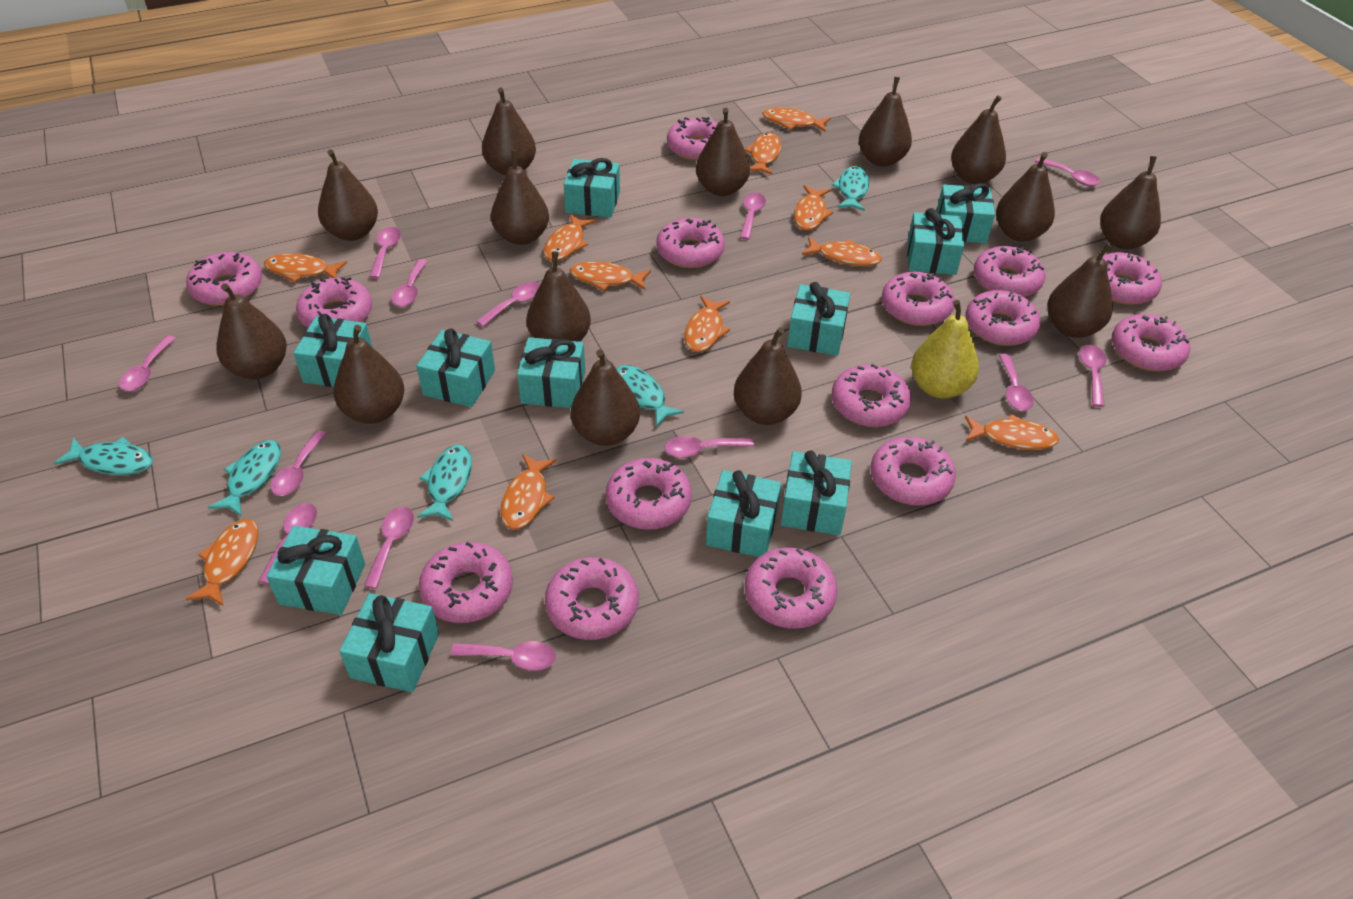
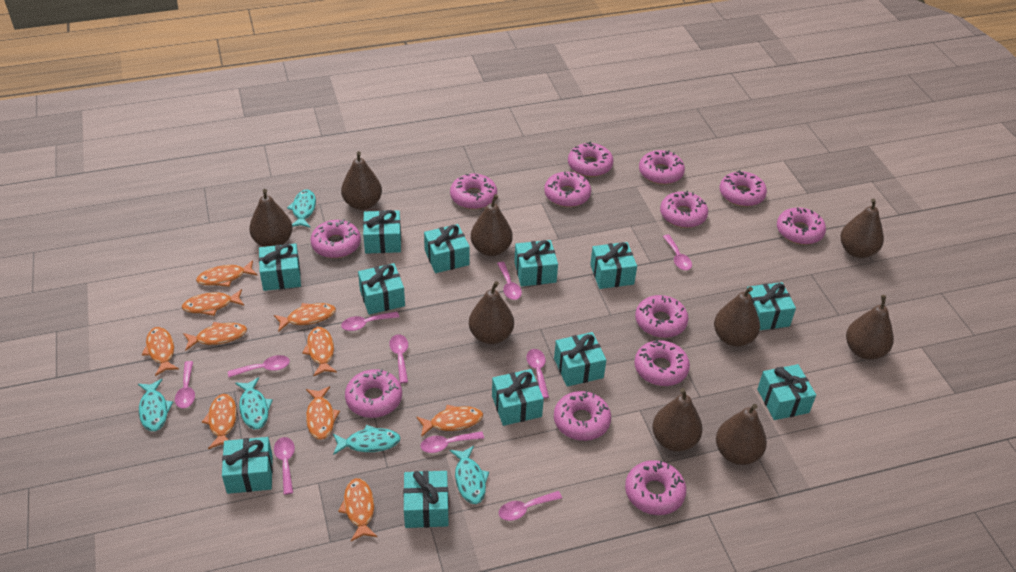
brown pear: [216,283,287,379] [318,149,378,241] [334,325,404,424] [482,88,536,175] [491,150,549,245] [526,251,591,342] [571,349,640,446] [696,108,750,196] [734,327,802,425] [859,77,912,167] [951,95,1006,184] [996,152,1055,242] [1047,243,1113,338] [1100,156,1161,249] = 14 -> [249,189,293,247] [341,151,382,210] [469,281,514,344] [471,194,513,256] [652,388,703,452] [714,286,760,347] [716,404,767,465] [840,198,884,258] [846,295,894,360] = 9
orange fish: [186,519,258,606] [264,253,347,282] [500,454,556,530] [544,214,596,261] [570,261,651,291] [685,296,730,352] [744,133,781,175] [762,107,831,132] [794,185,833,230] [802,237,882,266] [965,414,1059,450] = 11 -> [142,327,179,376] [182,289,244,316] [183,322,247,351] [196,260,258,287] [202,394,237,449] [274,303,336,332] [302,327,337,376] [306,386,340,440] [338,478,378,541] [416,405,483,437] = 10
pink donut: [186,252,262,306] [296,277,372,328] [419,542,513,623] [545,557,638,640] [606,458,692,530] [656,218,725,268] [667,117,718,161] [745,548,838,629] [832,364,911,427] [871,436,956,506] [882,272,955,326] [965,290,1041,346] [974,246,1045,297] [1102,252,1162,305] [1112,314,1190,371] = 15 -> [310,219,361,258] [345,369,402,418] [450,174,497,209] [544,172,591,207] [554,391,611,441] [568,142,613,177] [625,460,686,515] [634,339,690,386] [635,295,688,338] [639,150,685,185] [660,191,708,228] [720,170,767,207] [777,207,826,245] = 13
pink spoon: [119,336,176,391] [258,503,317,584] [271,430,327,496] [364,507,414,589] [369,227,401,279] [391,259,428,307] [451,641,556,671] [476,281,540,327] [664,436,754,458] [740,193,766,240] [999,354,1034,411] [1035,157,1100,186] [1080,345,1106,407] = 13 -> [175,361,195,408] [228,355,290,377] [274,437,295,495] [341,312,399,331] [389,334,408,383] [420,431,484,453] [497,262,522,300] [499,491,562,521] [526,349,549,399] [663,235,692,270] = 10
turquoise gift: [266,526,365,615] [293,314,373,387] [339,593,439,692] [417,328,495,407] [517,337,585,408] [563,158,620,218] [706,470,781,557] [781,450,852,535] [787,282,850,356] [907,208,964,275] [937,183,995,243] = 11 -> [222,437,273,494] [259,243,301,291] [358,263,405,315] [363,210,401,254] [403,471,449,528] [424,224,470,273] [492,369,544,426] [514,240,558,286] [554,332,606,387] [590,242,637,289] [747,282,796,330] [757,364,816,420] = 12
yellow pear: [911,300,979,398] = 1 -> none = 0

